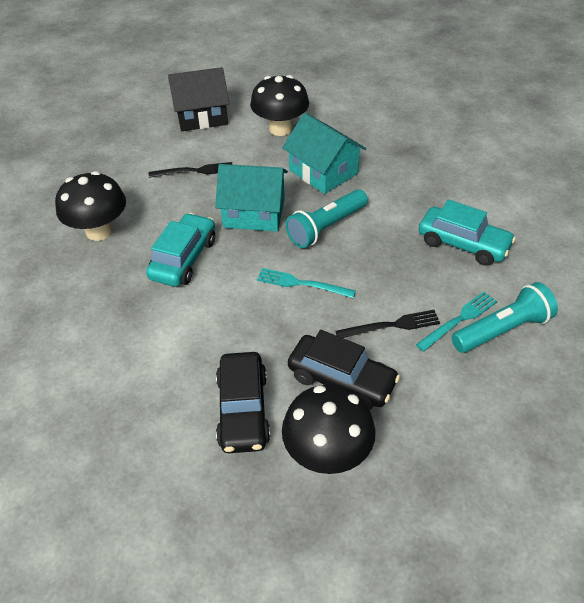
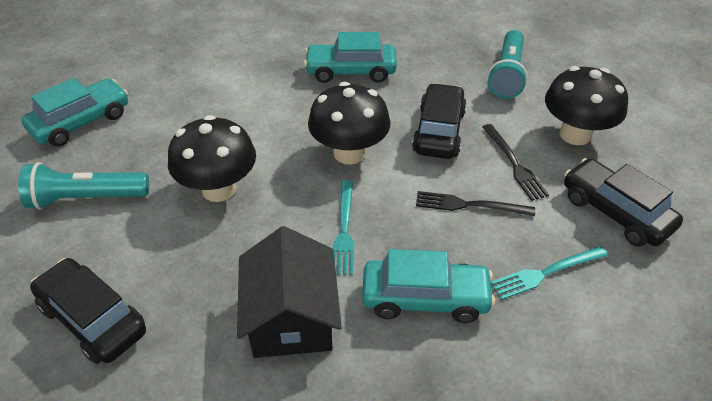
black car: [216,352,270,453] [288,330,400,410] = 2 -> [30,258,146,364] [412,83,467,159] [564,158,683,247] = 3
turquoise car: [146,213,215,287] [418,199,516,266] = 2 -> [21,78,128,147] [304,32,397,83] [362,249,495,323] = 3
turquoise house: [215,164,288,231] [282,113,366,194] = 2 -> none = 0

